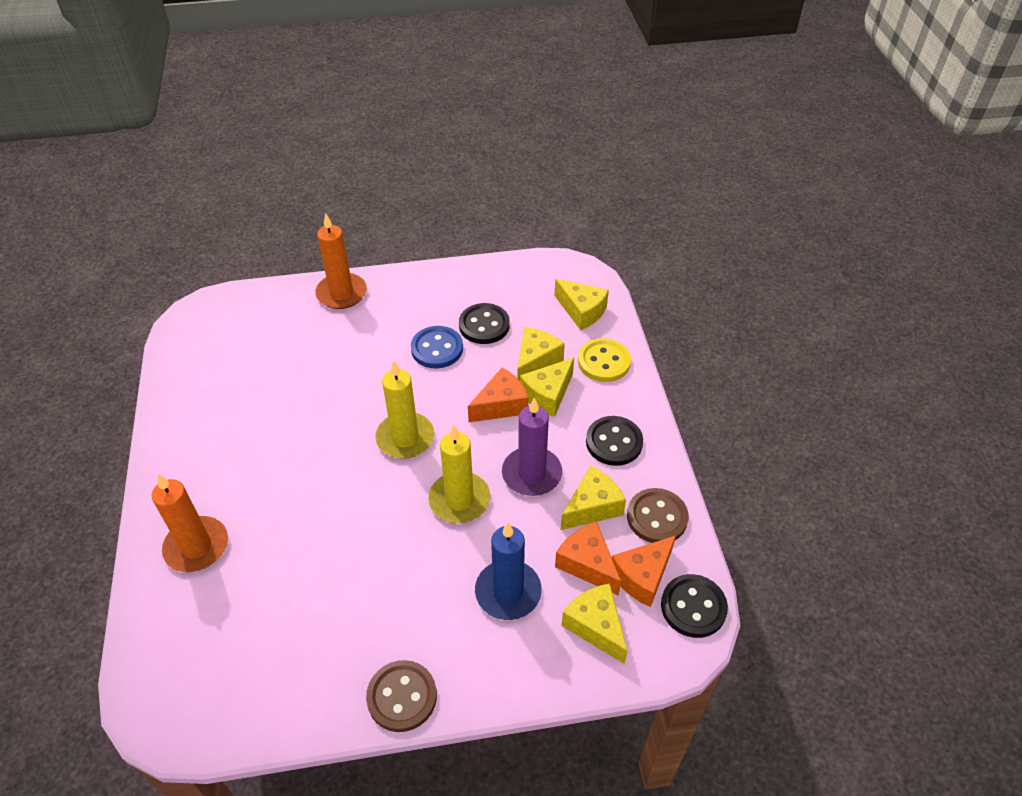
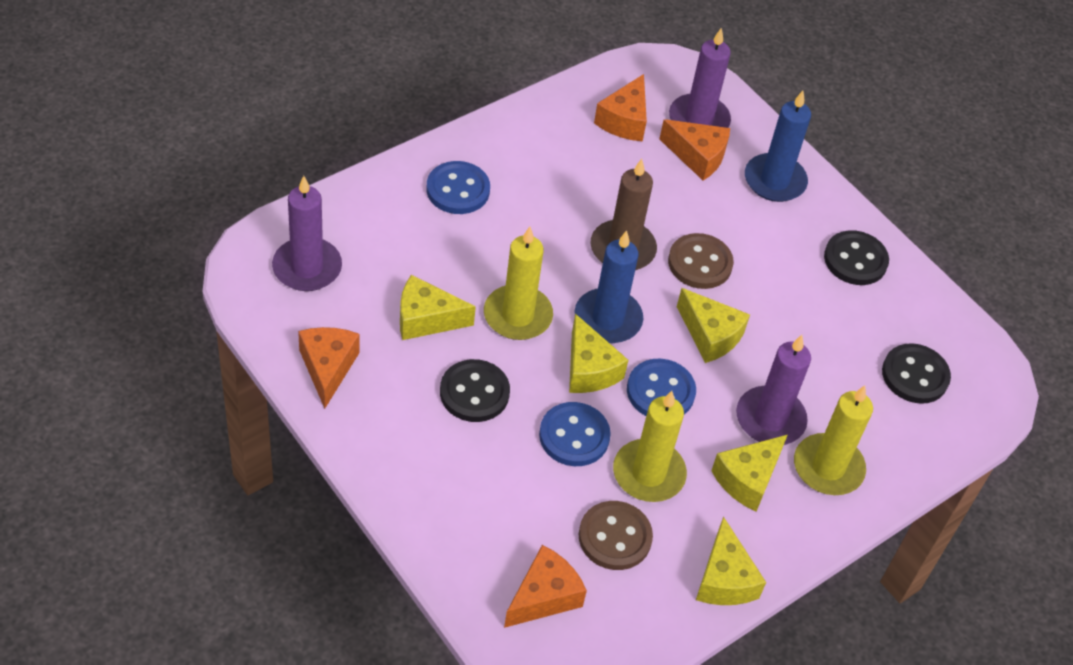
blue button: [411,326,463,368] = 1 -> [427,161,490,214] [539,402,611,466] [627,359,696,416] = 3
blue candle: [475,523,542,620] = 1 -> [574,230,643,343] [745,91,811,202] = 2
brown candle: none = 0 -> [590,159,657,270] = 1
orange candle: [152,474,228,572] [315,213,367,309] = 2 -> none = 0
orange cheese: [468,368,529,422] [555,522,621,596] [612,536,676,607] = 3 -> [298,327,360,409] [504,545,587,628] [594,74,647,141] [659,119,730,181] = 4
purple candle: [502,398,562,496] = 1 -> [272,176,342,291] [669,28,731,128] [736,335,811,445] = 3
yellow button: [578,338,631,382] = 1 -> none = 0
yellow candle: [375,360,434,459] [428,425,490,523] = 2 -> [484,227,553,340] [613,391,687,502] [794,385,873,495] = 3

